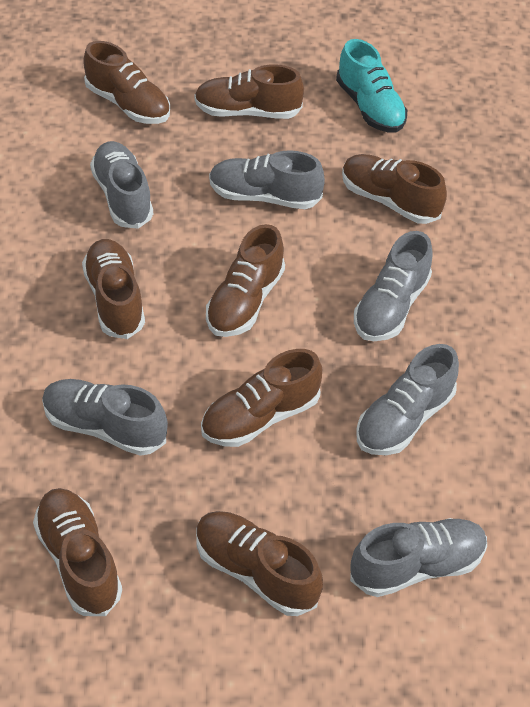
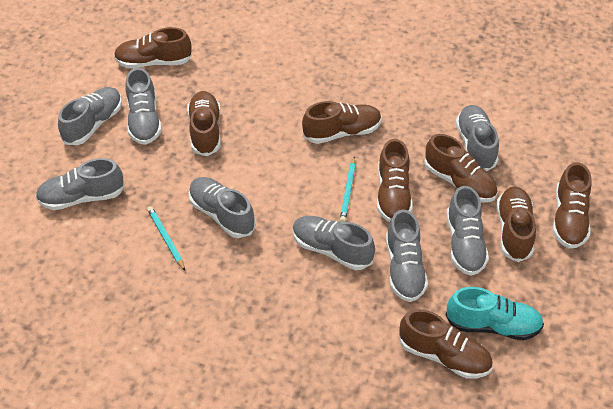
grey shoe: [42,379,168,456] [90,141,153,229] [209,150,325,209] [350,518,487,597] [354,231,433,341] [356,344,459,455] = 6 -> [36,158,125,210] [58,87,122,145] [125,68,162,145] [189,177,256,238] [293,216,375,270] [386,209,428,302] [447,186,489,276] [456,105,499,171] = 8
turquoise pencil: none = 0 -> [147,206,185,271] [340,157,356,222] = 2

